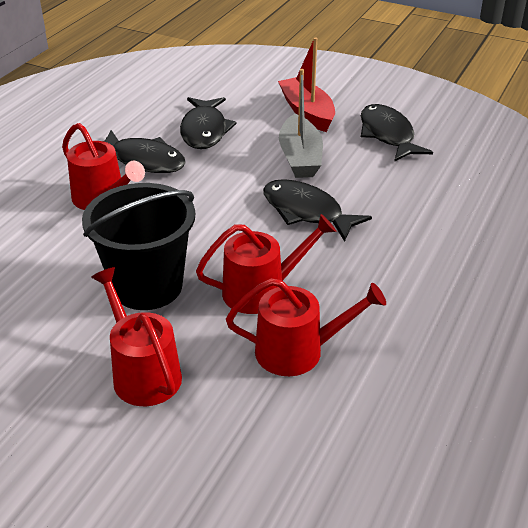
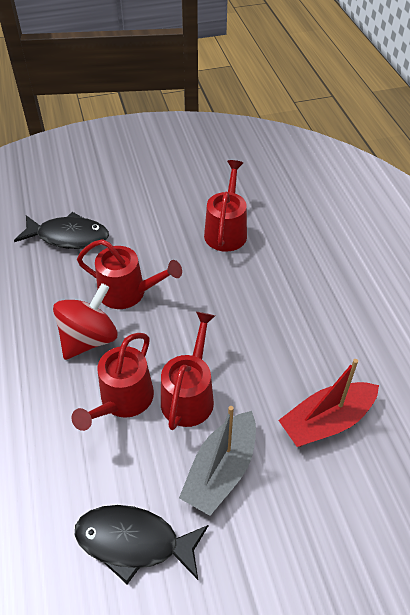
black bucket: [82,183,195,310] = 1 -> none = 0
black fish: [103,130,186,173] [180,97,237,149] [263,179,372,242] [361,104,433,162] = 4 -> [14,212,109,249] [75,505,209,584] = 2
red spinning top: none = 0 -> [53,283,118,360] = 1

